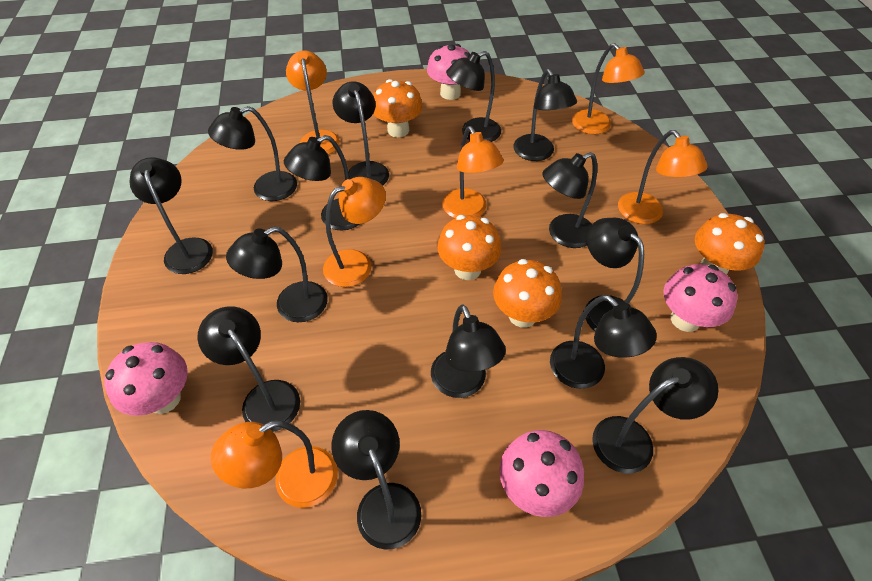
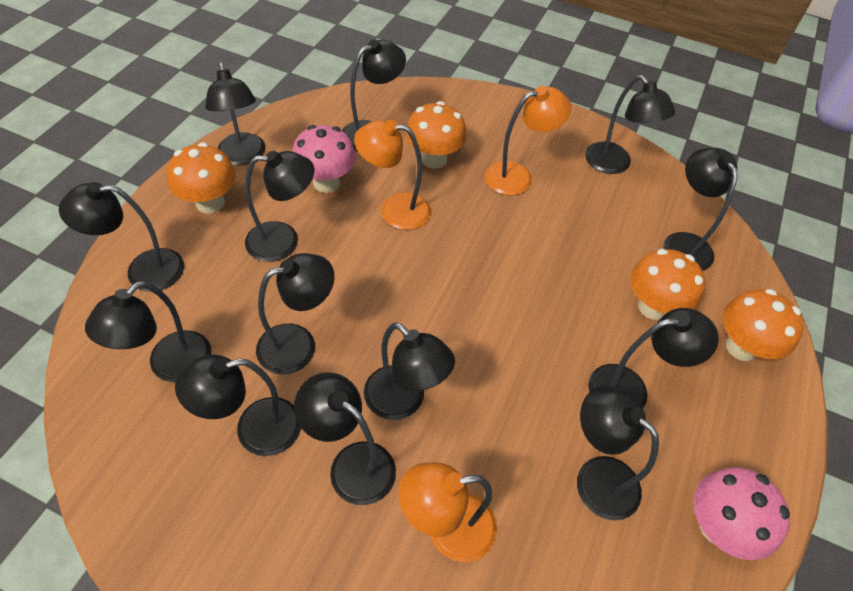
black lamp: [129,157,213,274] [198,306,300,432] [208,106,297,201] [226,227,328,322] [284,135,359,231] [331,410,421,550] [332,81,389,186] [431,304,506,398] [446,51,501,142] [513,69,577,161] [542,152,597,248] [550,295,657,389] [585,218,644,331] [592,357,718,473] = 14 -> [59,182,184,292] [85,281,212,382] [175,355,301,456] [205,62,265,166] [245,151,315,262] [256,253,335,374] [294,372,396,505] [342,39,406,151] [364,322,455,420] [577,385,659,520] [585,75,675,174] [588,308,719,408] [663,148,738,271] = 13
orange lamp: [211,420,338,508] [286,51,340,154] [323,177,386,287] [442,126,504,218] [572,43,645,134] [618,130,708,224] = 6 -> [354,120,431,230] [399,462,497,562] [485,86,572,196] = 3
pink mushroom: [104,342,188,416] [427,44,470,100] [499,430,584,517] [663,264,738,332] = 4 -> [292,125,356,193] [694,467,790,560] = 2

